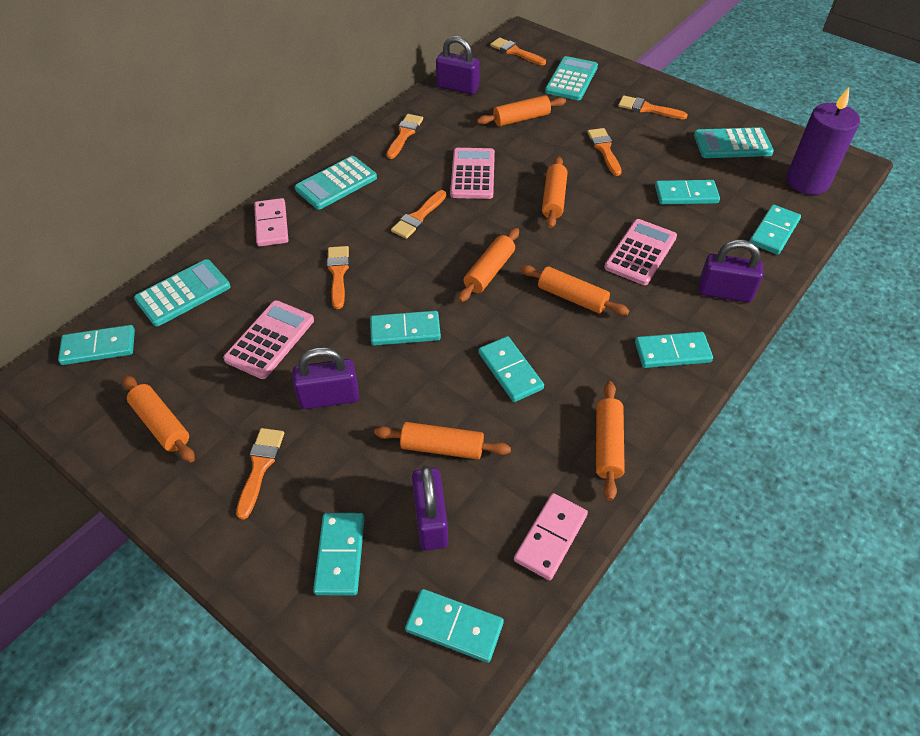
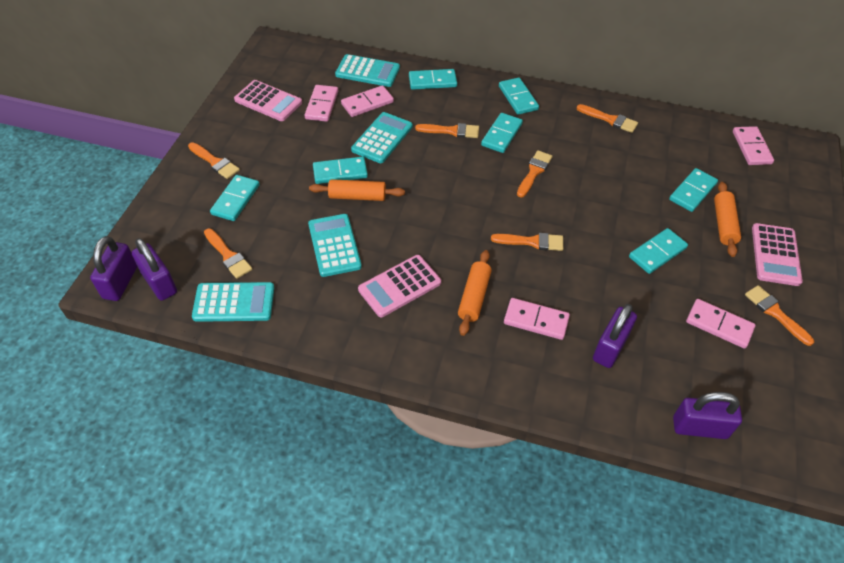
orange rolling pin: [123,375,195,462] [374,422,511,460] [458,228,519,302] [477,95,566,126] [520,265,629,316] [542,156,568,228] [596,381,625,501] = 7 -> [309,179,405,201] [458,250,492,336] [714,182,741,257] = 3
pink domino: [254,198,288,247] [514,493,588,581] = 2 -> [304,85,338,122] [341,85,394,117] [504,298,570,340] [686,299,756,349] [733,126,774,165] = 5
purple candle: [786,87,860,195] = 1 -> none = 0
turquoise domino: [58,325,135,365] [313,513,365,595] [370,311,441,346] [405,589,504,663] [479,336,544,402] [635,332,713,368] [655,180,720,204] [750,205,801,255] = 8 -> [210,175,260,221] [313,157,368,184] [409,69,457,90] [481,113,523,153] [499,78,539,115] [629,228,688,274] [669,168,718,212] = 7

